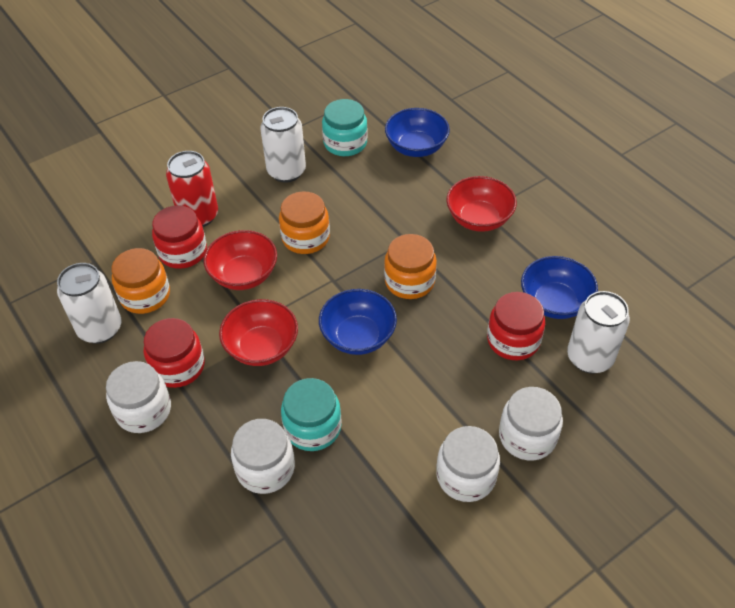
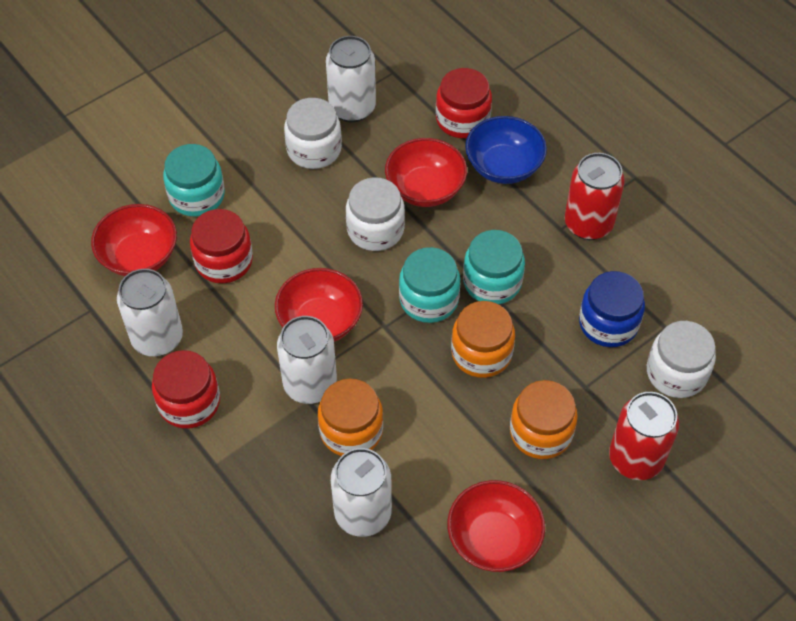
blue bowl: [319,289,397,355] [385,108,450,157] [521,256,598,319] = 3 -> [465,116,547,184] = 1
blue jar: none = 0 -> [579,271,645,347] = 1
red bowl: [204,230,277,290] [219,299,298,366] [446,176,517,232] = 3 -> [91,204,177,276] [275,268,363,342] [385,138,467,207] [447,480,545,572] = 4
red can: [166,151,218,227] = 1 -> [565,153,625,240] [609,392,679,480] = 2
turquoise jar: [281,378,342,451] [322,99,368,156] = 2 -> [163,144,225,217] [399,247,460,323] [463,230,525,304] = 3
white can: [57,263,121,344] [260,107,306,183] [567,291,630,374] = 3 -> [117,269,183,356] [277,316,337,404] [326,36,376,122] [331,448,392,537] = 4
white jar: [106,361,171,433] [231,419,295,494] [436,426,500,502] [499,387,563,460] = 4 -> [284,98,342,169] [346,177,405,251] [647,321,716,398] = 3

